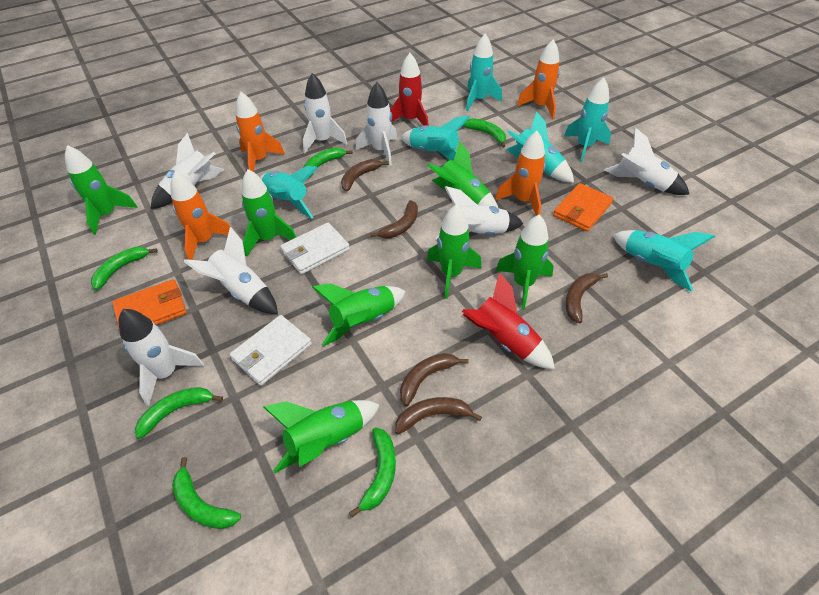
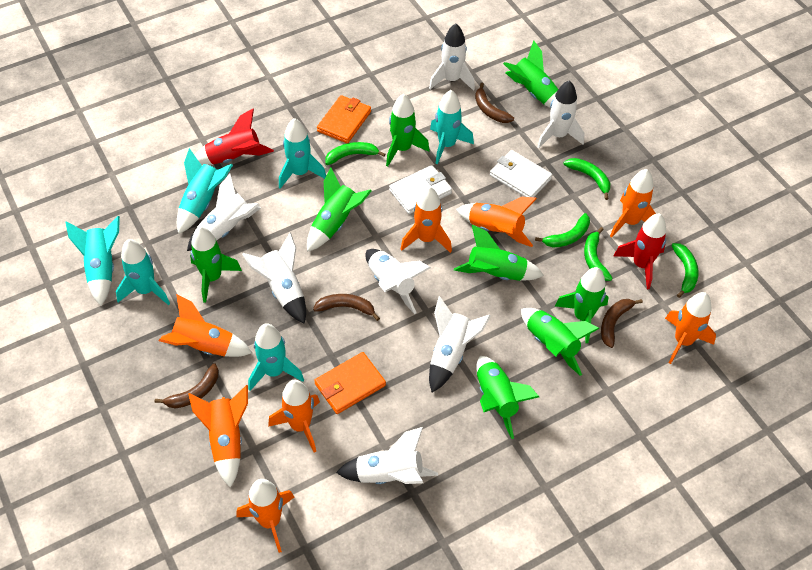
brown banana: [341,159,389,192] [370,200,418,238] [395,397,482,435] [400,353,468,406] [565,273,608,323] = 5 -> [154,363,219,408] [313,294,380,321] [475,83,514,123] [601,299,643,348] = 4
green banana: [91,247,158,290] [135,387,223,439] [172,457,241,529] [303,147,353,178] [349,427,396,517] [463,118,506,148] = 6 -> [325,142,385,165] [535,213,590,248] [564,158,610,200] [584,227,612,281] [671,243,699,298] = 5
green rocket: [65,145,138,235] [241,169,296,257] [263,400,380,473] [312,283,406,347] [427,141,498,208] [427,204,481,299] [496,214,554,310] = 7 -> [190,226,242,303] [307,168,372,252] [386,94,430,166] [454,225,544,281] [476,356,539,439] [503,40,558,108] [521,308,600,376] [555,267,609,343] = 8
orange rocket: [171,172,230,260] [236,92,285,172] [495,131,546,216] [517,39,560,119] = 4 -> [159,294,252,357] [189,385,248,488] [237,479,294,553] [268,380,320,452] [401,186,452,253] [456,197,537,247] [610,169,656,238] [665,292,716,364] = 8

